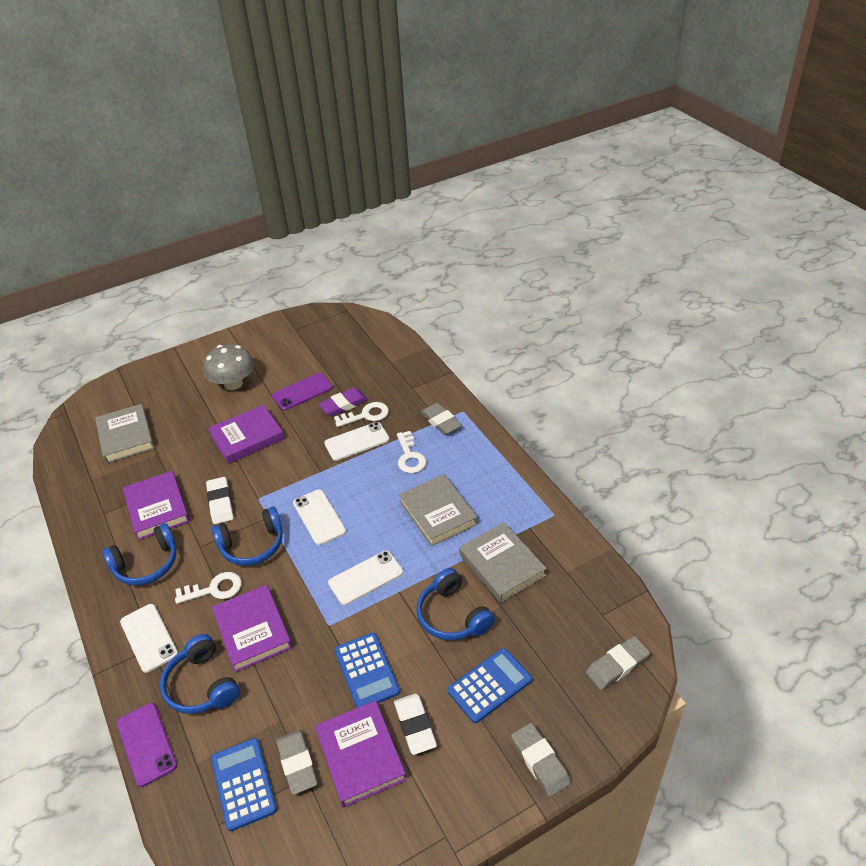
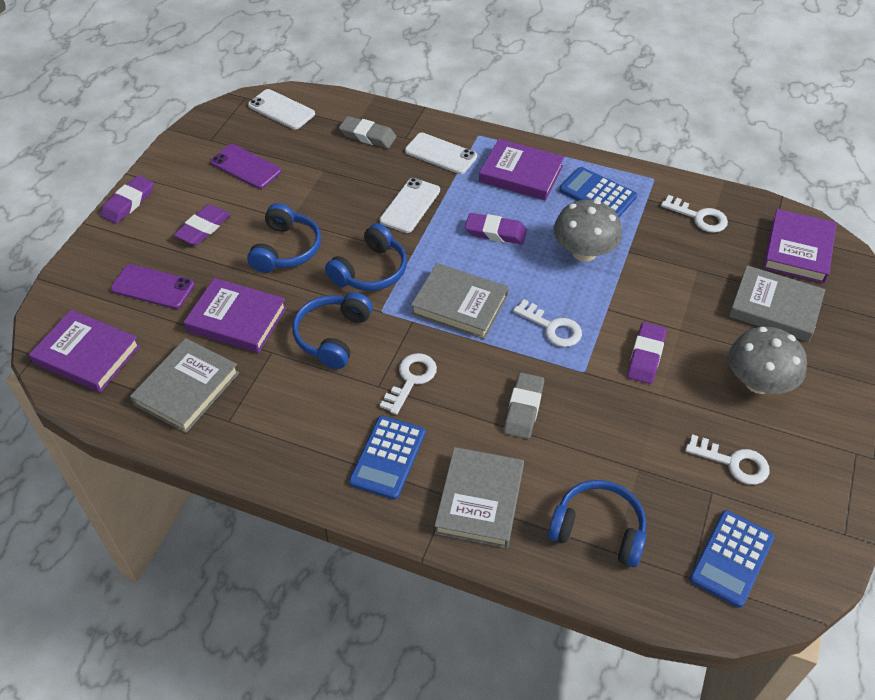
grey book: [95,404,154,463] [399,474,478,547] [459,522,547,603] = 3 -> [130,338,239,433] [411,263,509,339] [435,447,524,548] [729,265,825,342] = 4
grey eraser: [276,730,318,795] [420,403,462,435] [511,723,571,797] [586,636,650,690] = 4 -> [339,116,397,148] [504,372,544,439] = 2
grey mushroom: [203,344,254,390] = 1 -> [554,200,622,262] [728,327,807,394] = 2
purple eraser: [318,388,368,416] = 1 -> [100,175,154,224] [174,204,231,245] [465,213,527,245] [627,322,667,384] = 4
white eraser: [206,477,234,524] [394,693,437,755] = 2 -> none = 0
white key: [175,572,242,604] [334,402,389,427] [397,431,426,473] = 3 -> [380,353,437,415] [513,299,582,347] [661,195,728,233] [685,434,769,485] = 4
white phone: [120,604,178,673] [293,489,346,545] [324,422,389,461] [328,551,403,605] = 4 -> [248,89,315,130] [379,178,440,233] [405,133,477,174] = 3

